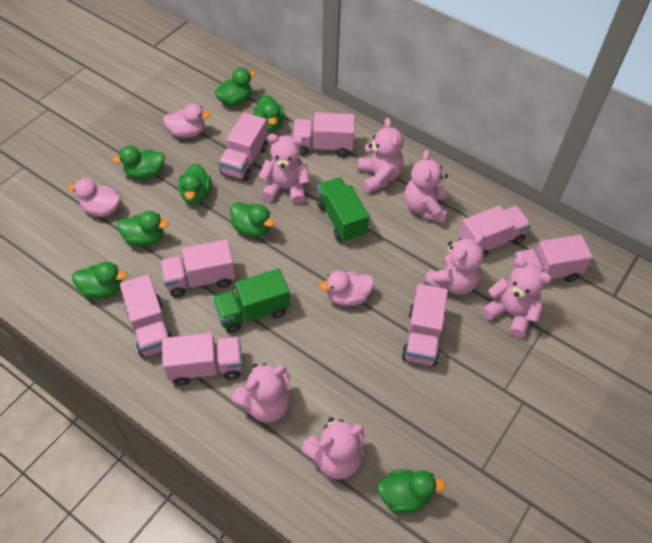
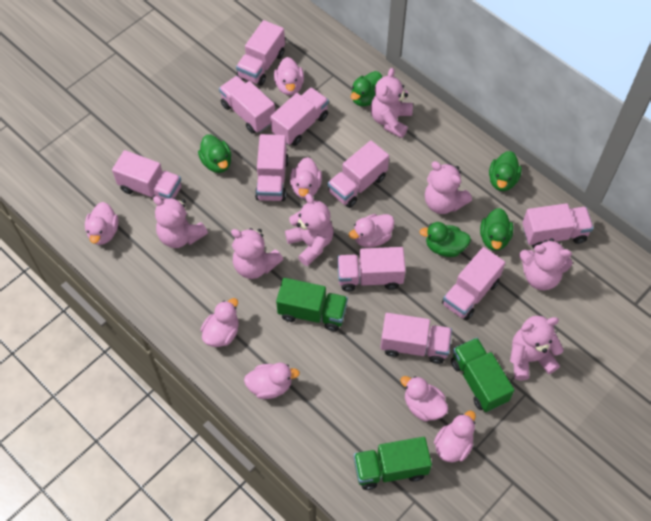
green duck: [72,262,127,299] [112,145,165,179] [117,211,169,246] [178,163,211,204] [215,68,256,106] [230,202,275,237] [253,95,284,132] [377,469,446,514] = 8 -> [198,134,231,173] [351,71,382,106] [419,222,471,257] [480,208,513,251] [489,151,522,191] = 5
green truck: [213,269,290,333] [317,177,369,243] = 2 -> [276,278,348,331] [354,437,432,490] [451,338,514,412] = 3
pink duck: [68,178,121,217] [163,103,211,138] [319,270,374,306] = 3 -> [85,202,119,245] [201,298,239,347] [244,363,300,399] [274,57,304,95] [290,157,322,199] [349,214,394,247] [400,376,448,421] [434,410,476,462] = 8
pink truck: [120,274,173,358] [160,239,235,297] [162,333,242,386] [219,113,268,181] [293,112,355,157] [402,284,448,366] [458,205,531,258] [512,235,593,282] = 8 -> [112,150,181,200] [219,76,275,134] [236,20,285,86] [255,134,289,201] [270,87,329,146] [328,140,389,208] [337,247,406,292] [380,313,452,364] [442,247,505,320] [522,203,594,248] = 10

